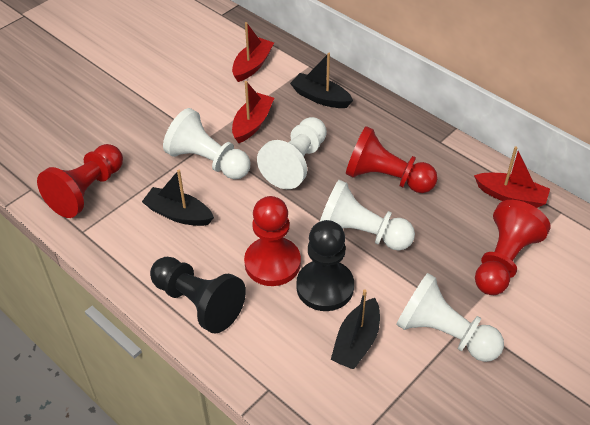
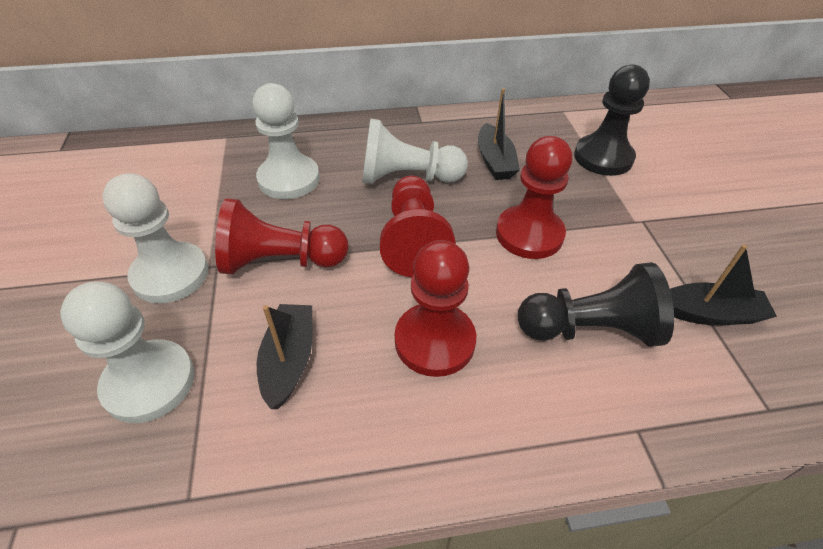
red boat: [232,22,274,82] [232,81,274,143] [474,146,550,208] = 3 -> none = 0

